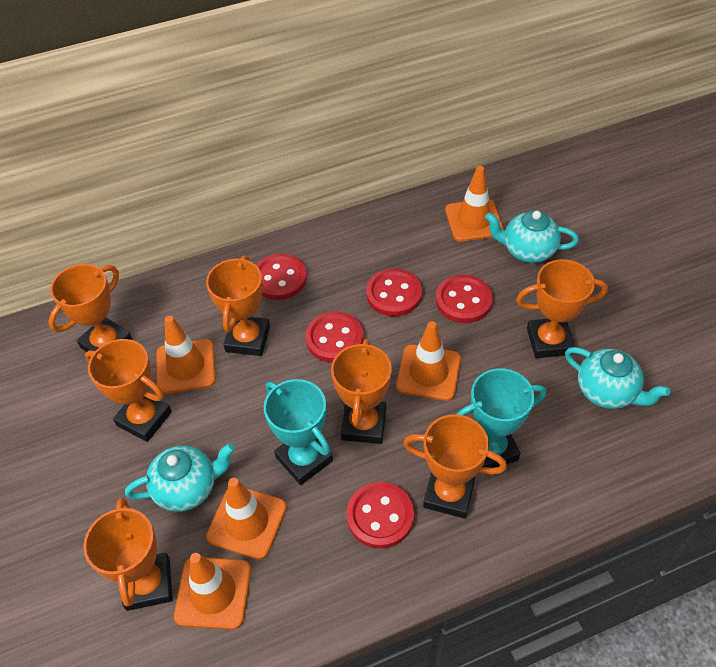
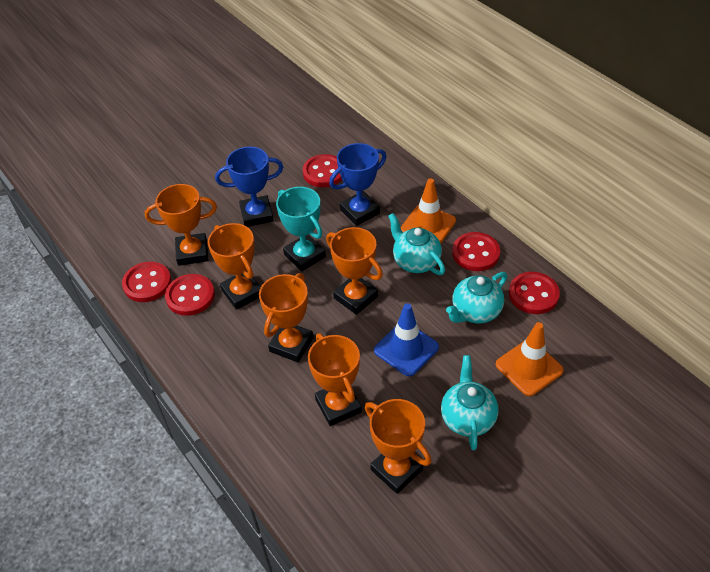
blue traffic cone: none = 0 -> [374,303,439,376] = 1
blue trophy: none = 0 -> [215,147,283,227] [329,143,387,226] = 2
orange traffic cone: [157,316,216,394] [174,553,251,630] [206,478,287,560] [396,321,461,401] [445,166,504,242] = 5 -> [401,178,456,244] [496,322,564,396] = 2
orange trophy: [48,264,133,352] [83,497,173,611] [85,339,172,442] [206,255,270,356] [331,338,392,444] [403,414,507,519] [516,260,608,358] = 7 -> [145,184,217,266] [208,223,261,310] [259,273,314,362] [308,334,362,426] [326,227,383,315] [365,399,432,494] = 6
turquoise trophy: [264,379,333,485] [456,368,547,468] = 2 -> [276,187,326,272] = 1

